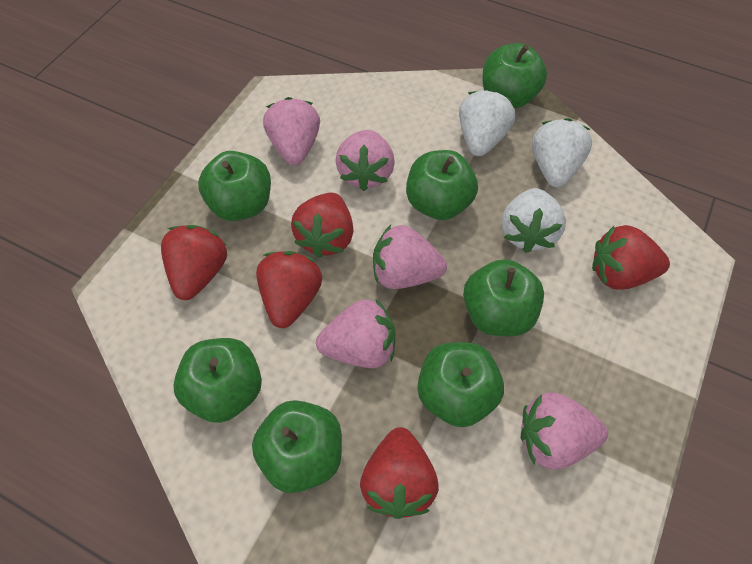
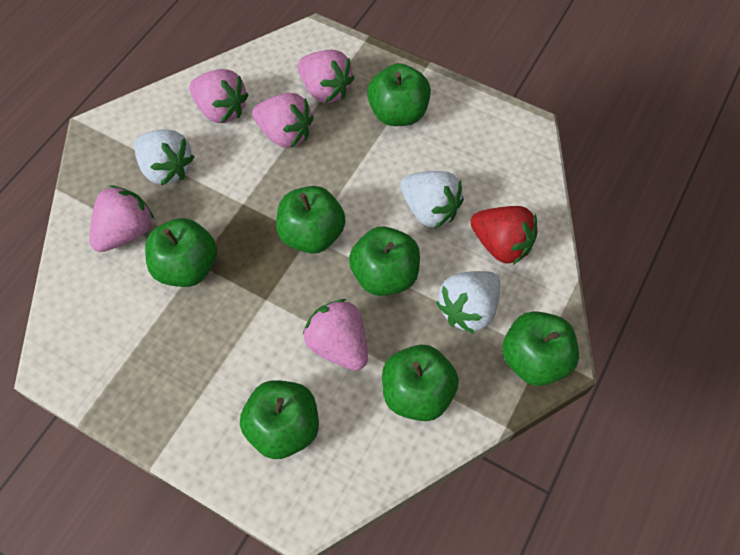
red strawberry: [161,225,227,300] [256,251,322,328] [291,193,353,258] [360,427,439,519] [592,225,670,290] = 5 -> [470,206,538,265] = 1

